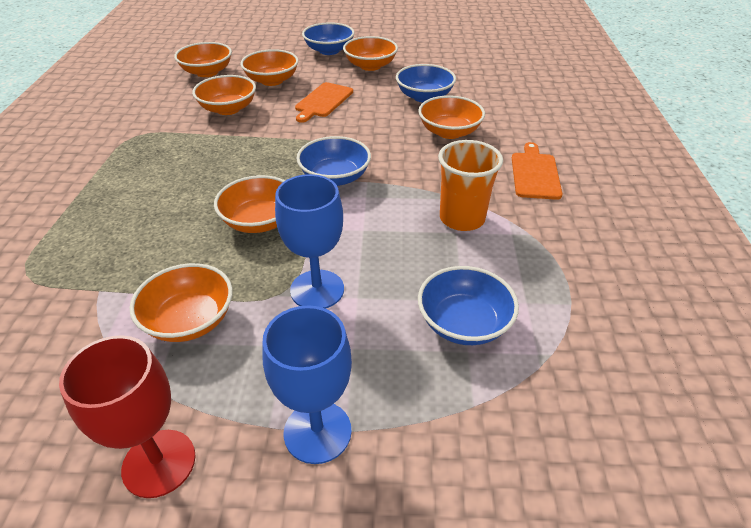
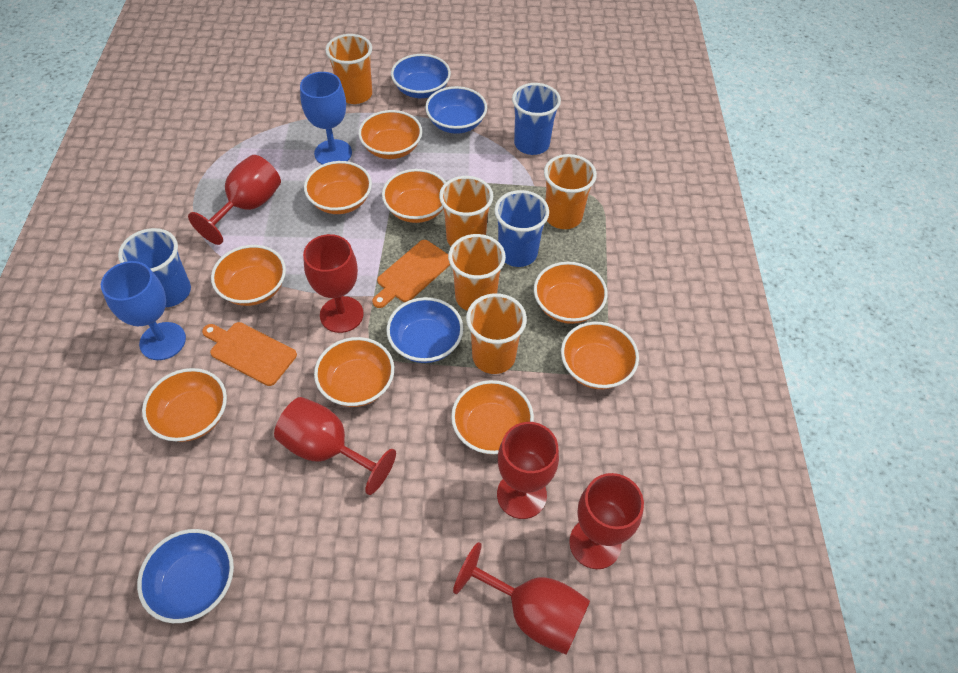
blue cup: none = 0 -> [118,228,191,307] [494,190,549,267] [512,83,561,155] = 3
orange bowl: [130,263,233,342] [174,42,232,77] [192,75,256,115] [214,175,285,233] [240,49,298,86] [343,36,398,71] [418,95,485,139] = 7 -> [142,368,227,442] [211,245,286,306] [304,161,372,214] [314,337,394,407] [358,110,422,159] [382,169,446,223] [451,380,534,455] [534,262,608,324] [561,322,639,389] = 9
orange cup: [438,140,503,231] = 1 -> [325,34,372,104] [439,176,493,246] [448,234,506,311] [466,293,527,374] [544,154,597,229] = 5
red goblet: [59,335,196,498] = 1 -> [188,155,281,245] [274,397,396,495] [303,234,364,333] [453,542,590,655] [497,422,559,519] [569,473,644,569] = 6

